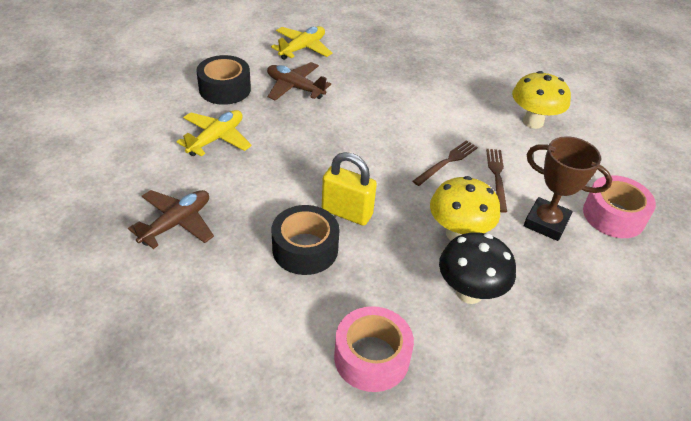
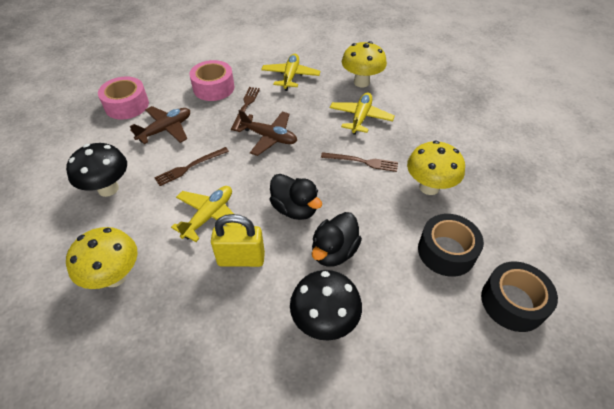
black duck: none = 0 -> [270,174,322,220] [312,212,362,267] = 2
black mushroom: [439,232,516,304] = 1 -> [66,143,127,197] [290,270,362,340] = 2
brown fork: [413,140,478,186] [486,149,507,213] = 2 -> [154,147,229,186] [230,87,260,131] [321,152,398,172] = 3
brown trophy: [524,136,612,241] = 1 -> none = 0
yellow mushroom: [430,176,500,241] [512,71,571,129] = 2 -> [66,227,138,289] [342,41,387,87] [407,140,465,195] = 3
yellow plane: [176,110,252,156] [271,26,332,60] = 2 -> [171,186,242,242] [261,54,320,91] [330,93,395,135] = 3

